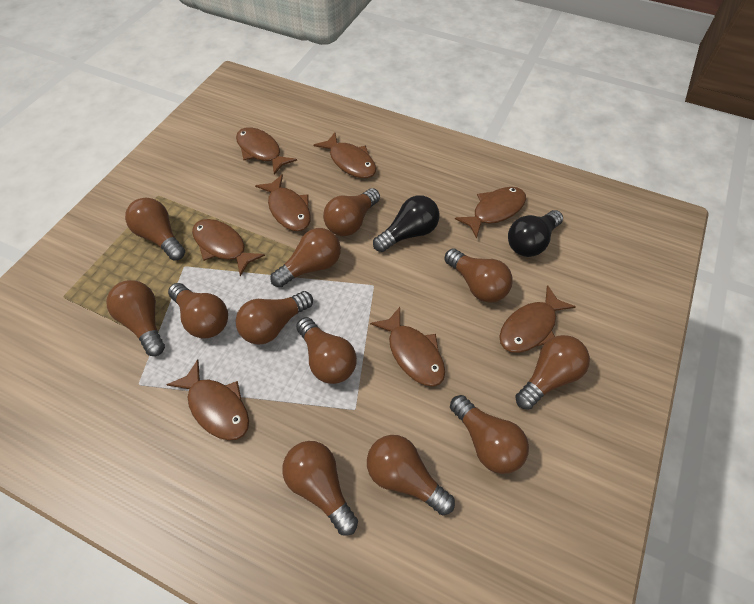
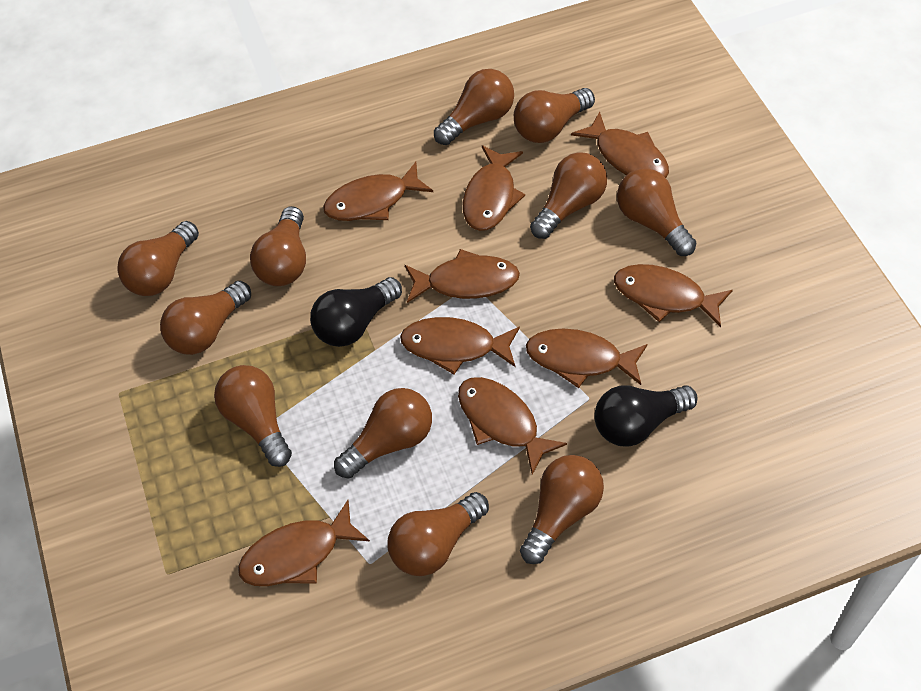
brown fish: [166,359,249,440] [192,219,265,276] [236,127,297,175] [255,174,311,231] [313,132,376,178] [370,307,445,387] [455,187,526,239] [499,285,576,353] = 8 -> [238,500,370,586] [323,162,433,221] [400,317,520,375] [405,249,520,303] [458,377,567,475] [463,145,525,231] [526,329,647,388] [571,112,669,178] [614,264,733,328] = 9
brown light bulb: [106,280,165,356] [125,198,185,260] [168,283,228,338] [236,291,313,345] [270,228,341,288] [282,441,358,536] [296,317,357,384] [323,188,380,236] [367,435,455,515] [444,248,513,303] [450,395,529,474] [515,335,590,410] = 12 -> [117,221,199,296] [160,281,251,355] [214,365,292,467] [250,206,306,286] [334,388,432,479] [388,492,489,576] [434,69,514,145] [514,88,595,143] [520,455,604,564] [530,152,607,239] [617,168,696,256] = 11

